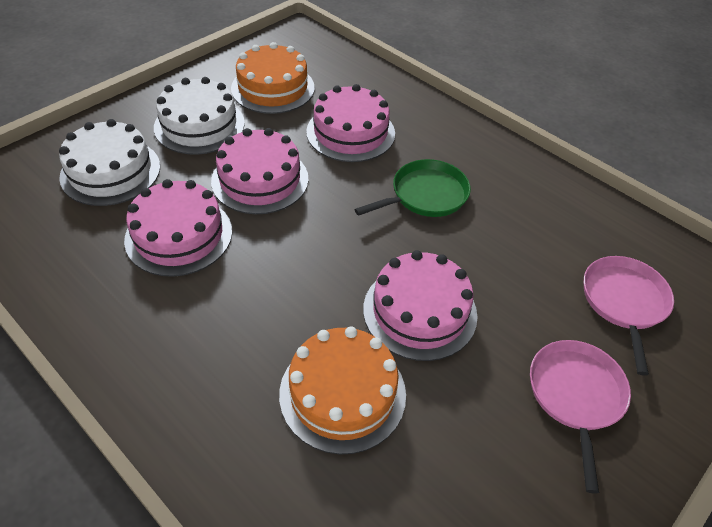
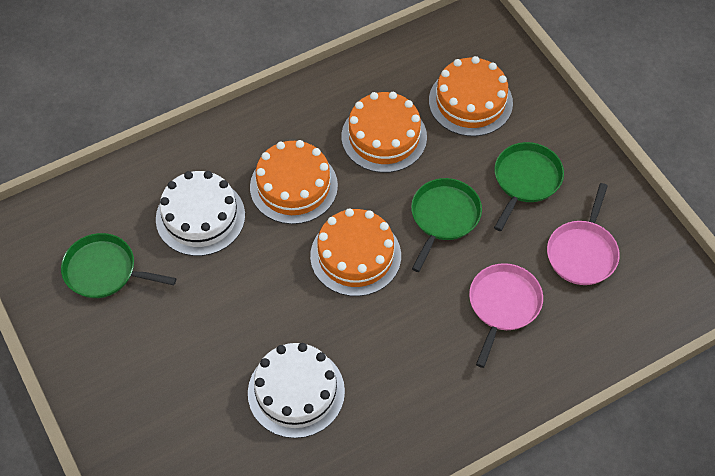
green pan: [354,159,471,217] = 1 -> [61,233,176,298] [411,178,482,272] [494,142,564,231] = 3
orange cake: [231,42,315,114] [279,326,406,454] = 2 -> [250,140,338,224] [310,208,401,296] [342,92,427,173] [429,56,513,136] = 4
pink cake: [124,179,232,277] [211,128,308,214] [306,84,395,162] [363,250,477,361] = 4 -> none = 0

